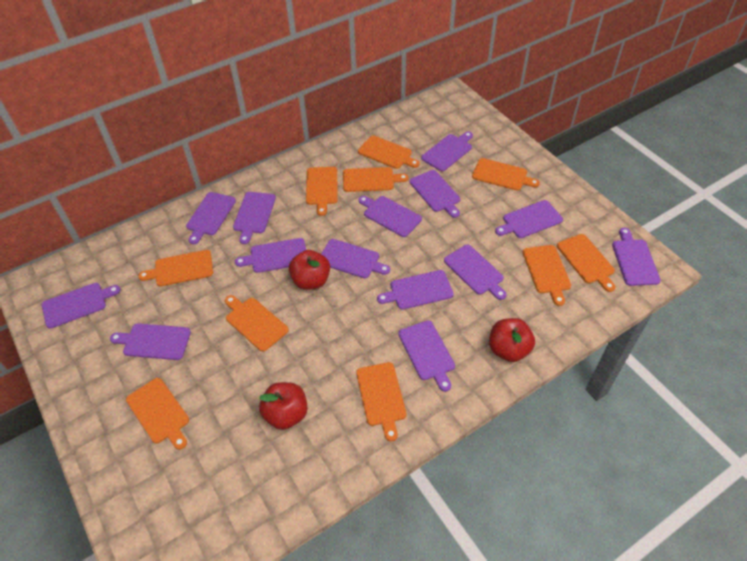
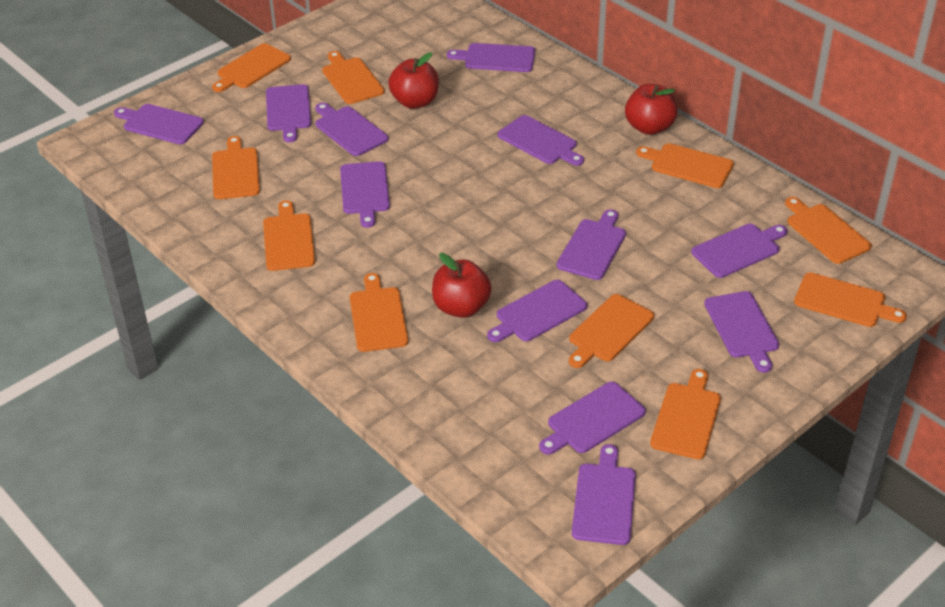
purple cutting board: [42,283,120,329] [110,323,191,360] [186,192,236,244] [233,192,276,244] [235,238,306,273] [321,239,390,278] [358,196,422,237] [377,270,454,310] [398,321,455,392] [410,170,460,218] [421,132,473,171] [444,245,507,300] [495,200,563,238] [612,228,661,286] = 14 -> [114,104,204,144] [266,84,311,142] [315,103,389,156] [340,161,390,228] [447,43,535,72] [487,280,587,342] [498,115,584,166] [539,382,646,455] [557,209,626,280] [572,444,636,545] [691,224,787,278] [704,291,779,373] = 12

